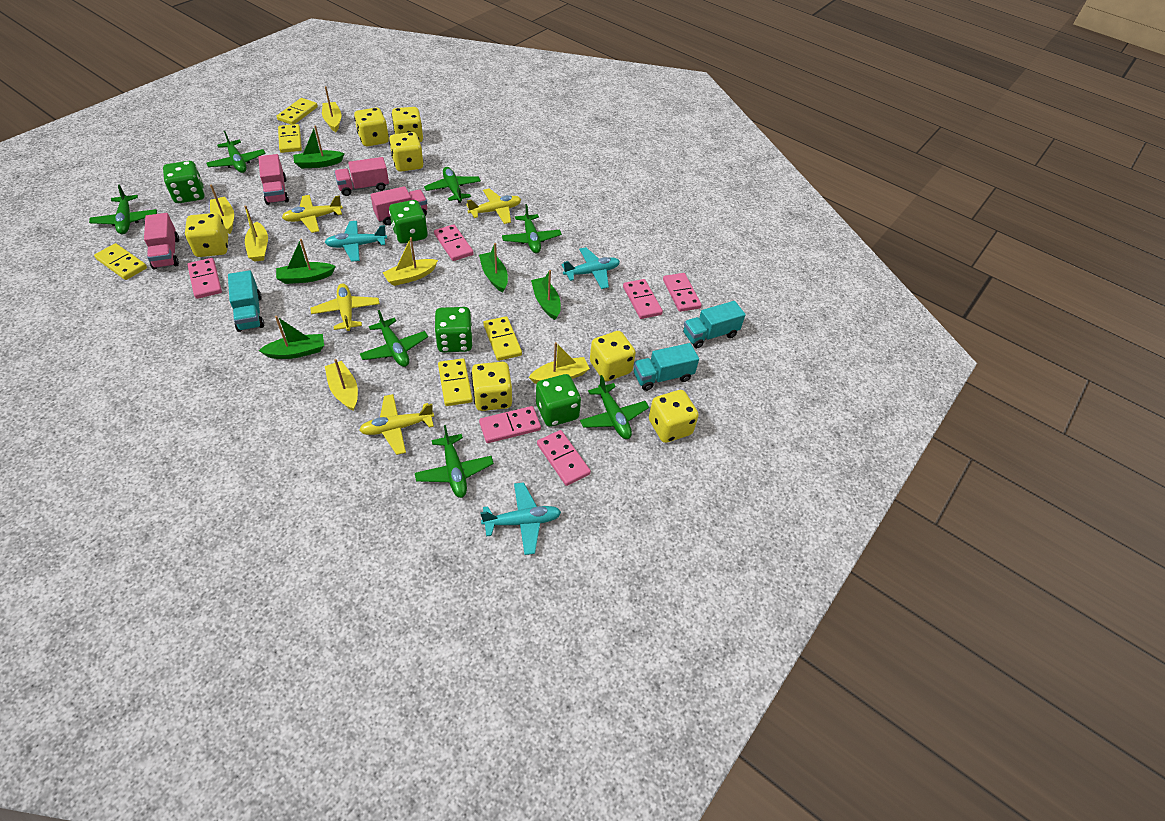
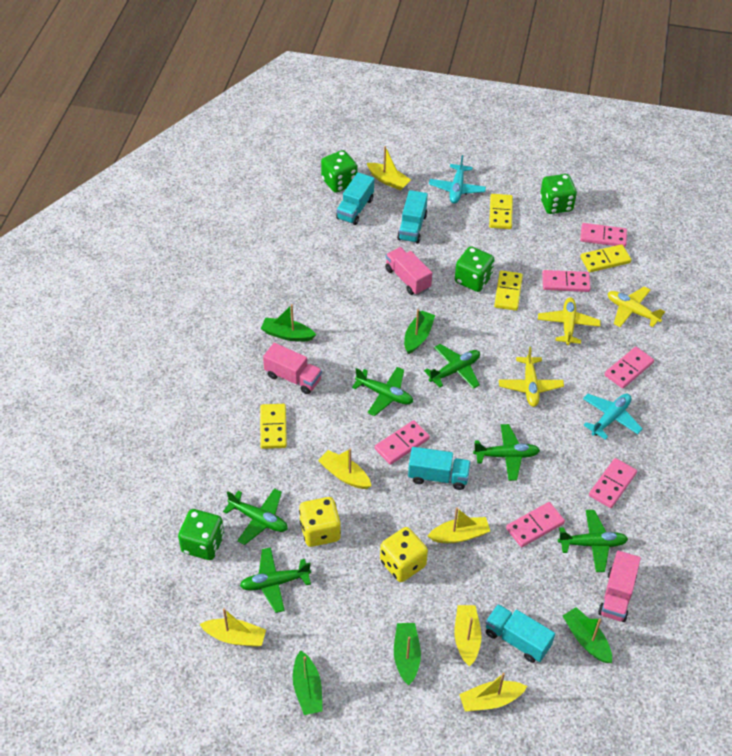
green plane: [89,184,157,234] [206,131,266,173] [360,310,428,367] [415,425,494,498] [424,167,481,203] [502,204,562,253] [580,375,649,439] = 7 -> [223,488,288,545] [240,547,311,613] [352,367,413,416] [424,344,480,389] [473,424,540,481] [558,510,628,572] = 6
pink truck: [144,213,179,270] [258,154,289,205] [334,157,389,196] [370,186,427,225] = 4 -> [263,343,322,394] [385,247,432,295] [598,551,641,622] = 3
turquoise plane: [325,221,387,262] [480,482,561,555] [562,247,620,289] = 3 -> [429,155,486,204] [583,394,642,440] = 2
turquoise truck: [228,270,264,332] [634,343,699,391] [683,301,746,348] = 3 -> [336,172,374,225] [397,190,428,243] [408,447,471,490] [485,604,555,663] = 4
yellow dice: [185,213,228,257] [354,108,389,146] [389,132,424,172] [391,107,423,142] [471,362,512,411] [590,331,636,381] [649,390,699,443] = 7 -> [299,497,341,547] [380,527,428,582] = 2
yellow domino: [94,243,147,280] [276,98,318,125] [278,124,302,153] [438,358,473,406] [483,316,522,361] = 5 -> [260,404,287,449] [489,194,513,229] [494,271,523,311] [580,244,631,272] = 4
yellow plane: [282,195,343,233] [311,283,380,331] [359,394,434,455] [466,188,521,224] = 4 -> [499,347,564,407] [538,298,601,345] [608,287,665,327] = 3

